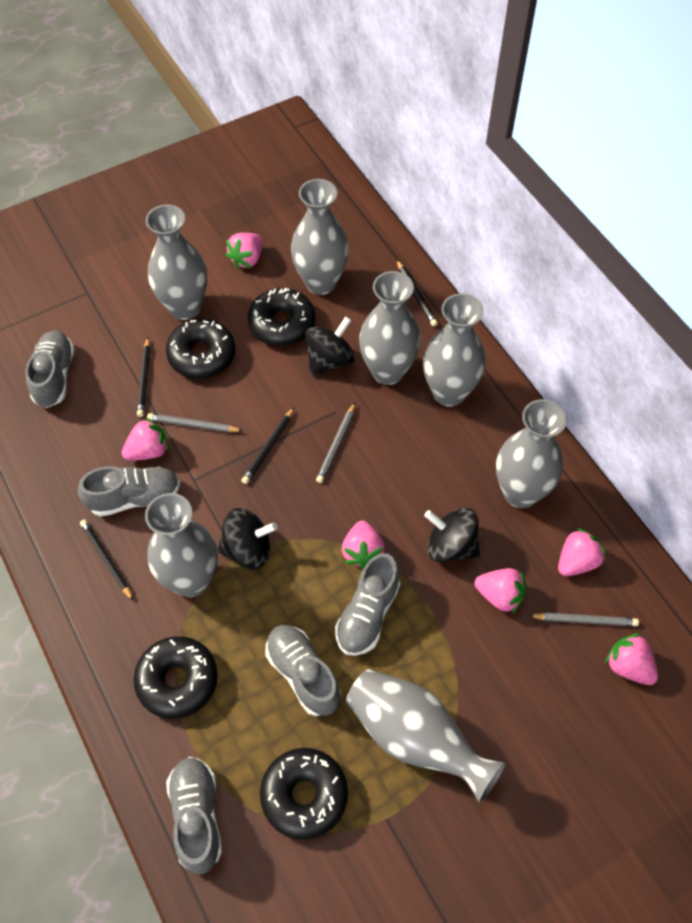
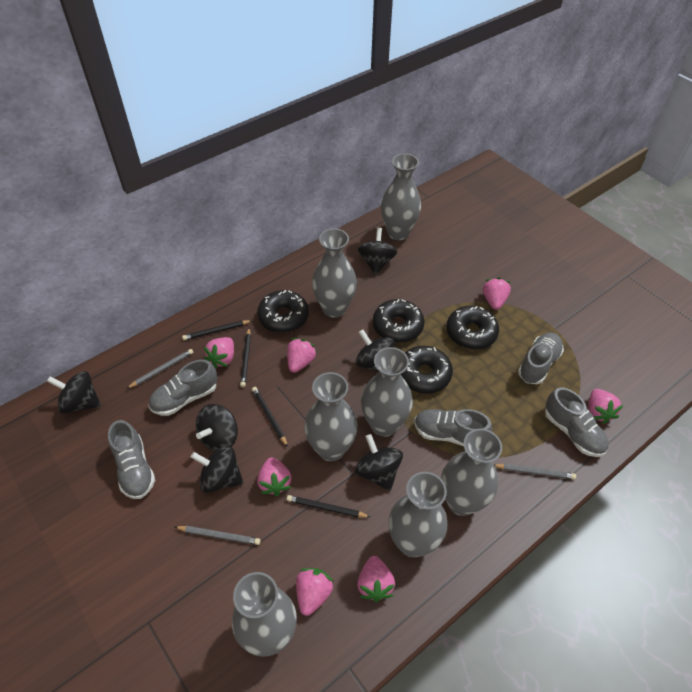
black spinning top: [218,508,277,569] [305,316,355,375] [424,508,480,563] = 3 -> [47,371,101,414] [191,446,243,493] [196,404,238,451] [355,434,403,491] [356,330,395,372] [358,228,397,275] = 6
pink strawberry: [122,417,169,461] [225,233,263,269] [342,521,385,569] [475,568,526,614] [558,528,606,576] [605,633,658,685] = 6 -> [204,337,234,368] [257,457,292,496] [287,338,317,373] [296,568,334,616] [357,556,395,602] [483,277,511,310] [588,389,623,424] = 7

